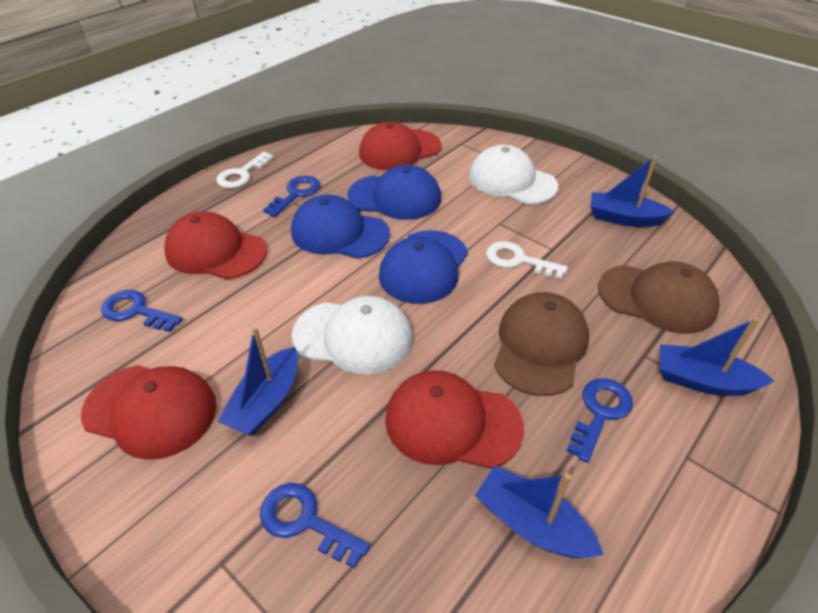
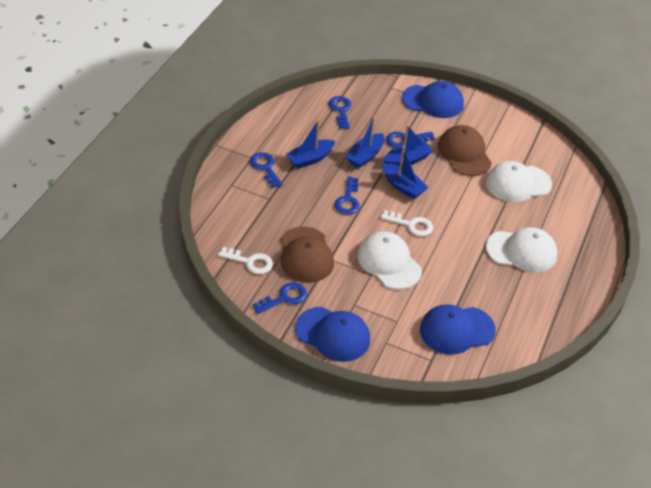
blue key: [101,290,183,332] [260,483,370,568] [263,176,320,217] [567,378,633,463] = 4 -> [250,152,283,188] [253,282,307,314] [328,96,351,129] [334,176,360,215] [386,132,435,148] = 5
red cap: [81,365,217,460] [164,212,267,280] [359,122,441,170] [385,370,524,469] = 4 -> none = 0
white cap: [292,296,413,374] [469,145,558,204] = 2 -> [357,231,422,290] [486,161,552,202] [486,227,557,272] = 3

